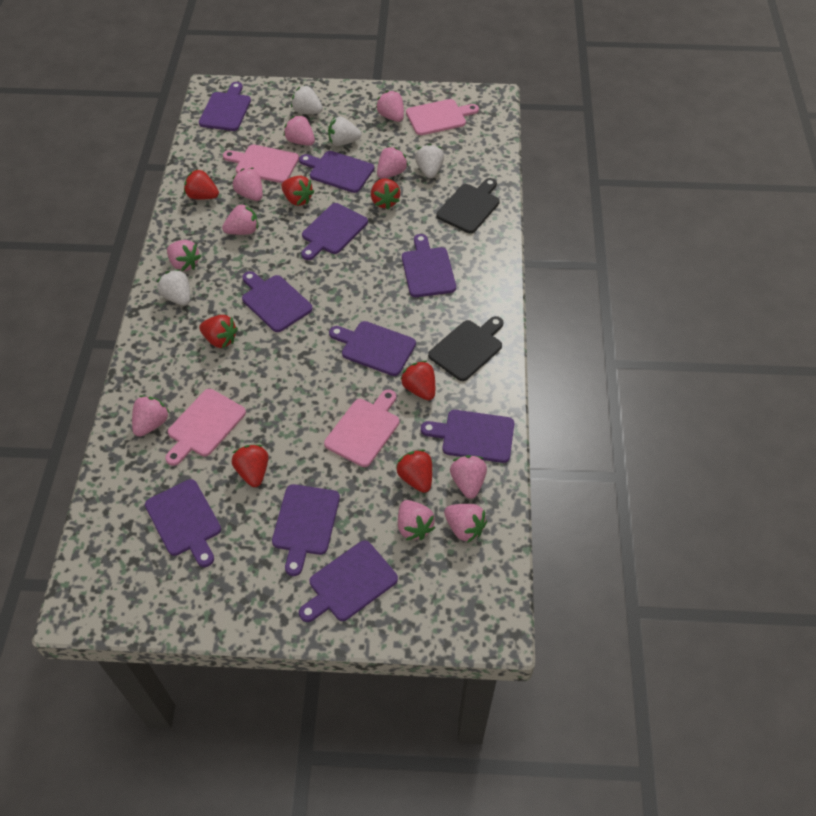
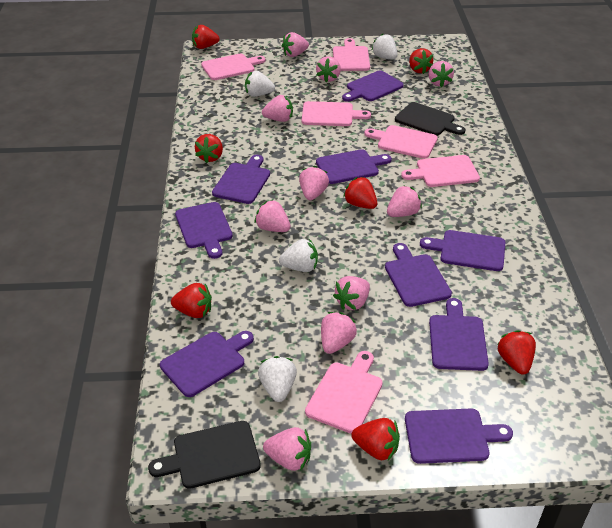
pink cutting board: [165,389,246,466] [223,145,299,183] [324,389,399,467] [406,99,479,135] = 4 -> [201,54,266,80] [302,101,371,126] [305,351,383,434] [333,38,370,71] [364,125,438,159] [401,155,480,187] = 6
purple cutting board: [145,479,221,567] [199,82,251,131] [242,271,313,332] [272,484,340,576] [299,151,374,193] [299,541,398,622] [301,203,368,260] [329,321,416,376] [402,234,456,297] [421,410,514,463] = 10 -> [160,331,254,397] [175,202,233,259] [212,155,270,204] [316,149,392,184] [342,70,404,102] [385,243,452,307] [405,408,513,464] [420,230,506,271] [429,298,489,371] = 9

